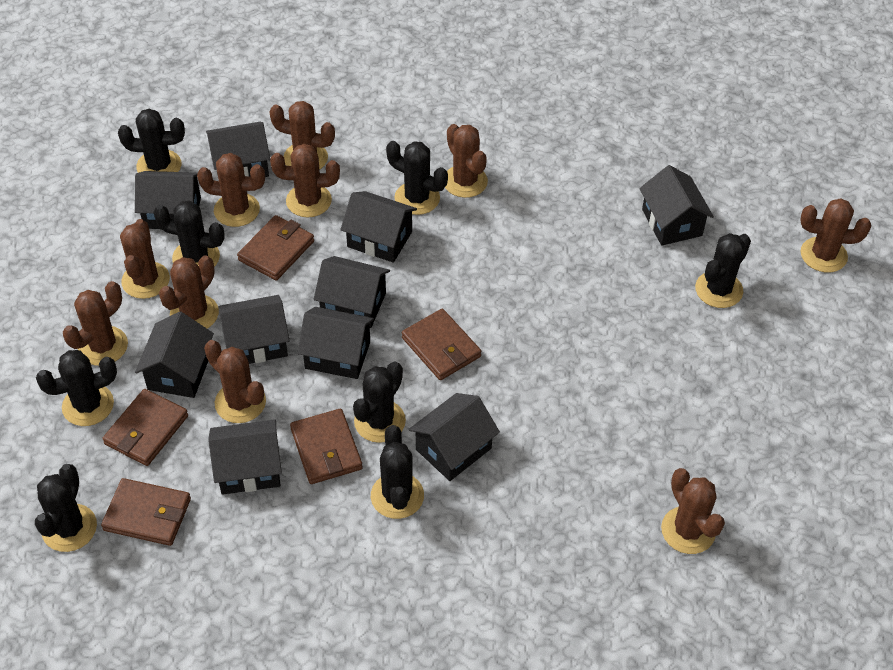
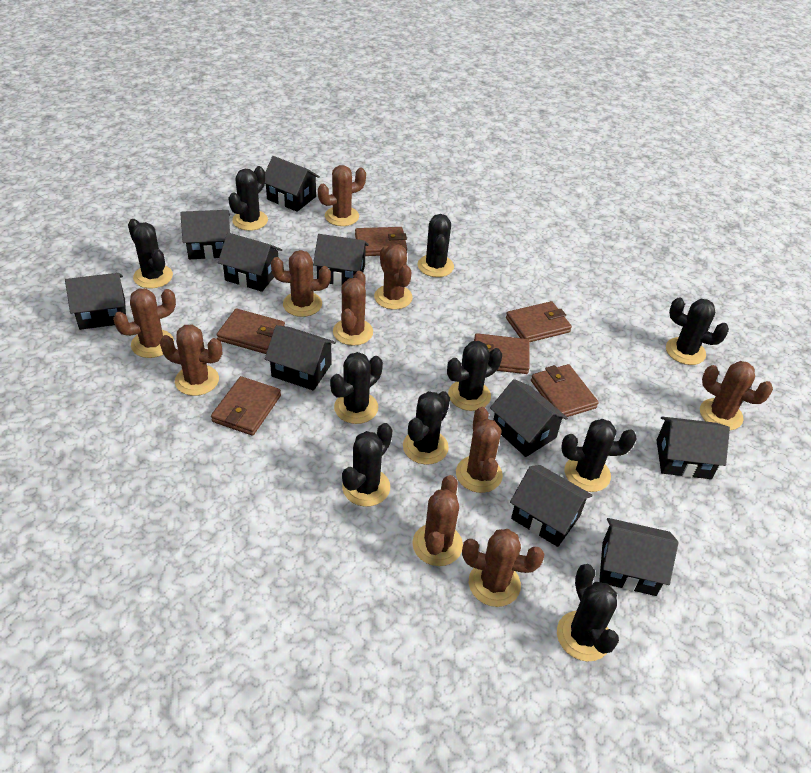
black cactus: [35,464,97,552] [36,350,117,426] [118,109,185,173] [153,201,225,267] [353,362,406,443] [371,425,424,519] [386,141,448,215] [695,233,751,308] = 8 -> [128,219,173,288] [228,166,268,231] [330,352,383,424] [342,423,392,507] [403,391,450,465] [417,214,454,277] [447,341,502,411] [557,564,619,661] [561,419,637,492] [666,298,729,365] = 10
brown wallet: [101,478,191,546] [102,389,188,466] [237,215,314,281] [290,409,362,484] [402,309,481,380] = 5 -> [211,376,281,436] [217,309,285,354] [355,227,407,256] [474,333,530,374] [506,301,572,342] [531,364,599,419] = 6

